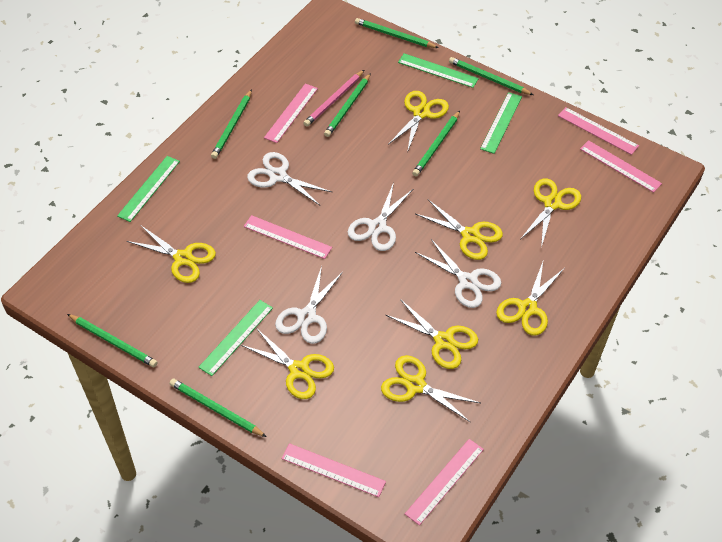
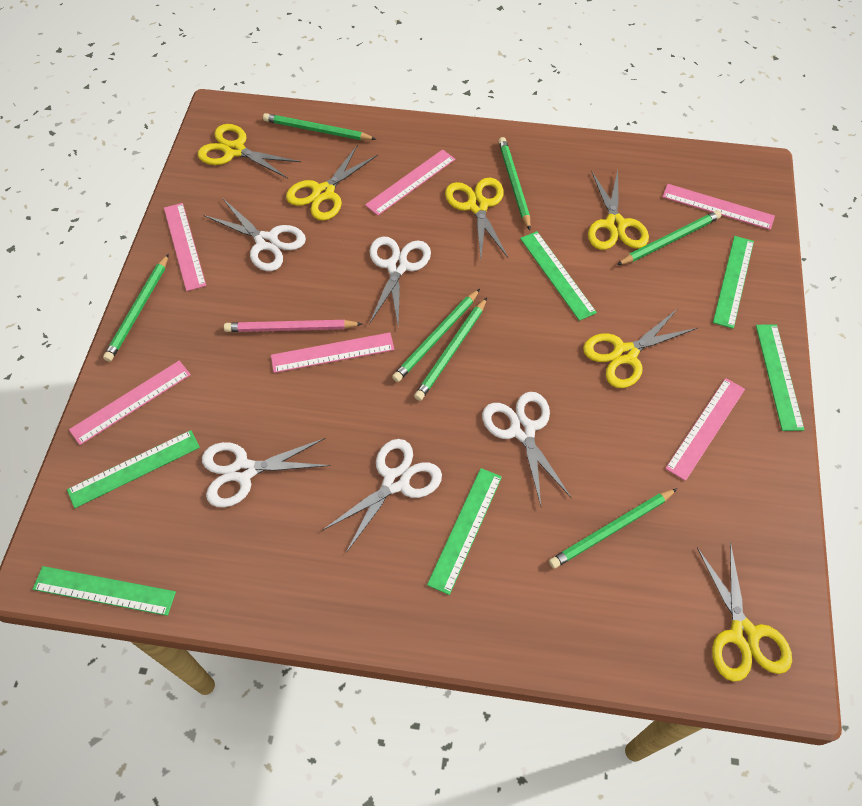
green ruler: [117,156,180,222] [198,300,273,376] [398,53,479,88] [480,92,522,154] = 4 -> [33,566,176,616] [67,430,200,508] [427,468,502,595] [520,231,597,321] [713,236,754,329] [756,324,805,431] = 6
white scissors: [247,152,332,205] [275,266,343,344] [348,182,413,251] [415,239,501,308] = 4 -> [202,438,331,508] [204,199,306,271] [322,439,442,553] [369,237,431,328] [482,392,572,506] = 5
yellow scissors: [127,225,216,283] [241,328,334,399] [381,355,480,422] [386,299,478,369] [388,91,449,152] [416,200,503,260] [496,259,565,336] [521,178,581,248] = 8 -> [198,124,301,179] [286,145,378,221] [445,178,508,259] [583,310,697,388] [588,170,649,250] [697,541,792,682] = 6

